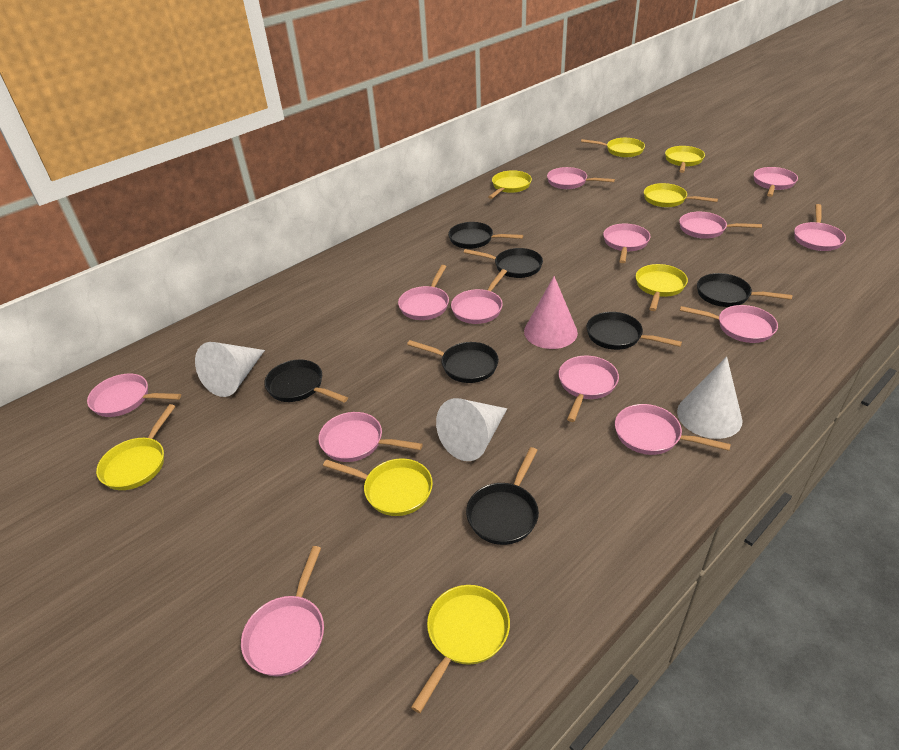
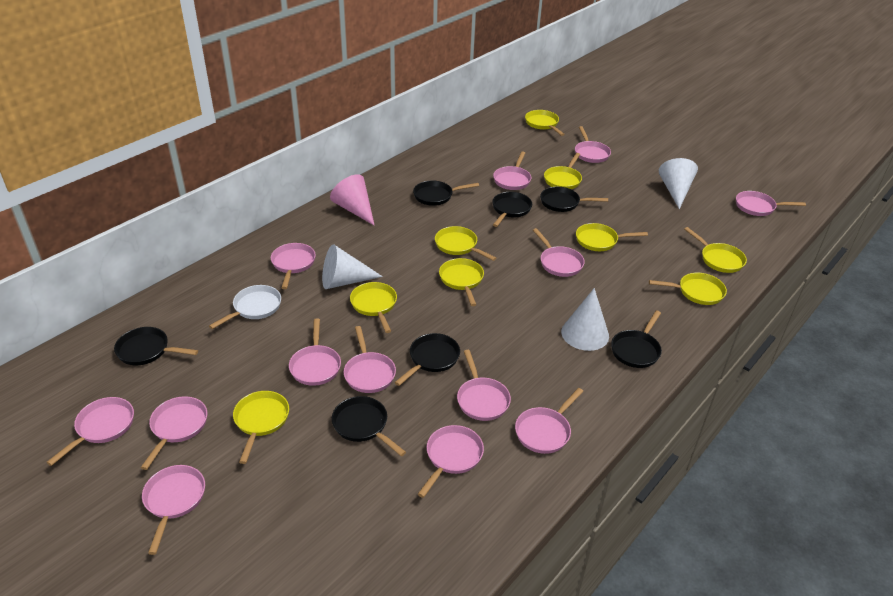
white pan: none = 0 -> [209,285,281,329] = 1
yellow pan: [96,404,175,490] [323,458,433,516] [411,585,510,713] [488,170,532,199] [581,138,645,158] [636,264,688,311] [644,183,718,207] [665,146,705,173] = 8 -> [233,391,289,464] [350,282,397,333] [435,226,496,261] [439,258,484,306] [525,110,564,136] [544,153,582,189] [576,223,648,251] [649,273,727,305] [684,227,747,273] = 9

